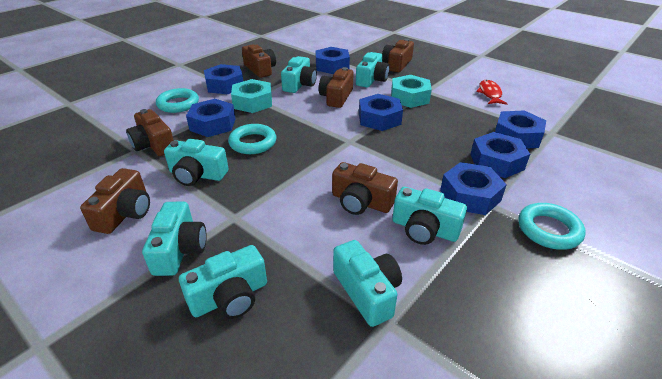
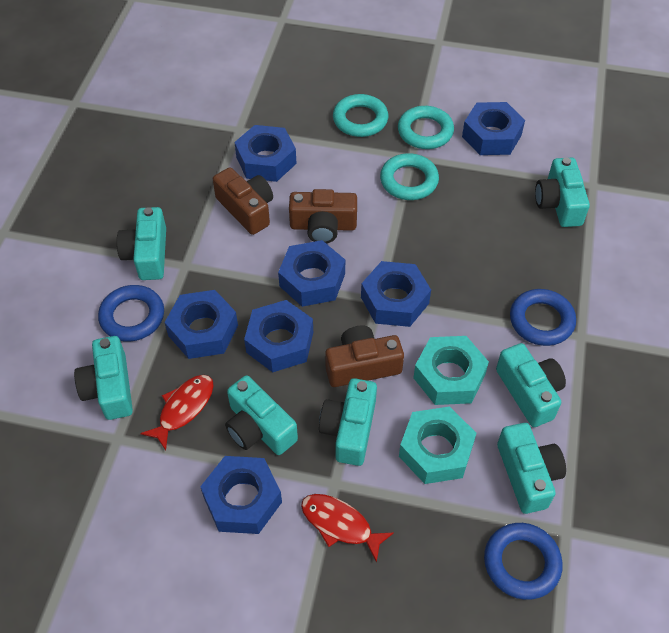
blue ring: none = 0 -> [98,285,164,342] [484,523,563,600] [510,289,576,346] = 3
brown camera: [80,168,150,234] [126,109,174,156] [242,45,276,78] [319,67,354,108] [332,162,398,215] [382,39,414,72] = 6 -> [213,167,273,235] [289,189,357,244] [325,325,404,387] = 3
red fish: [476,80,508,105] = 1 -> [140,375,214,450] [301,494,394,563] = 2

